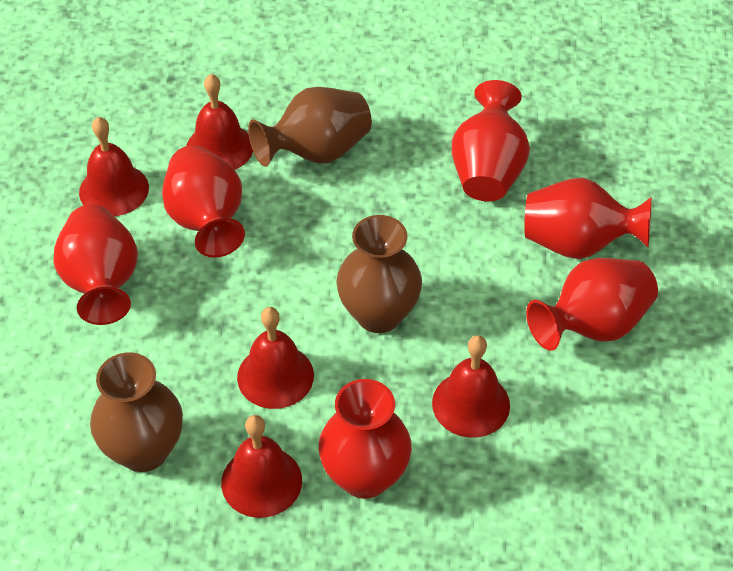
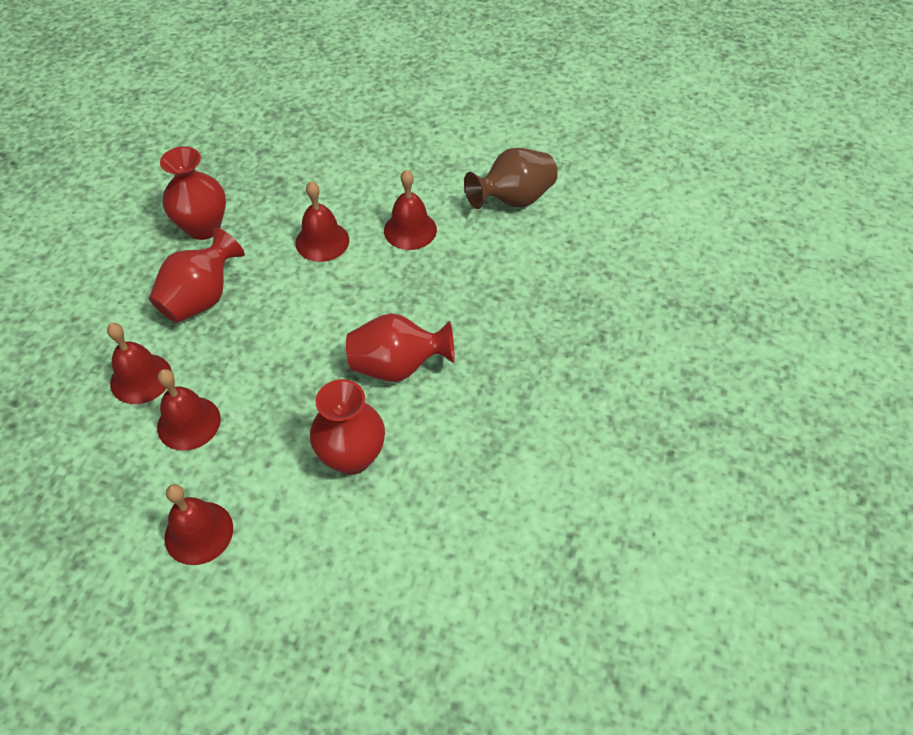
brown vase: [90,352,183,472] [248,87,372,167] [336,215,422,333] = 3 -> [464,148,557,209] = 1
red vase: [53,205,138,325] [162,145,245,258] [319,379,412,499] [452,80,530,201] [524,178,652,259] [526,258,658,351] = 6 -> [149,227,245,323] [160,146,226,240] [310,379,385,475] [346,313,455,382] = 4

